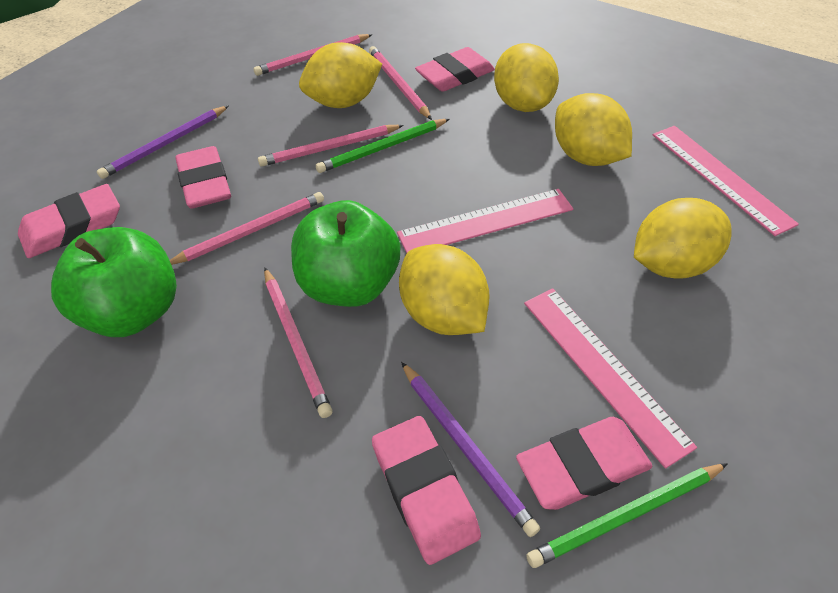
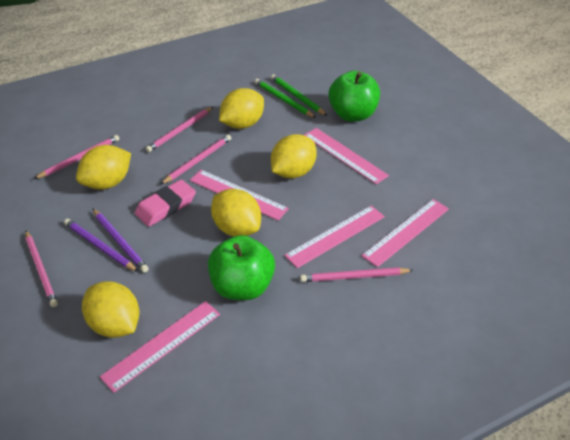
pink eraser: [18,184,120,258] [175,146,231,209] [372,416,481,565] [415,47,495,92] [516,417,652,510] = 5 -> [135,180,196,227] = 1
pink ruler: [397,189,573,253] [524,288,697,469] [653,126,799,236] = 3 -> [100,301,220,393] [190,170,289,220] [284,206,385,268] [304,128,389,184] [362,199,449,267] = 5

